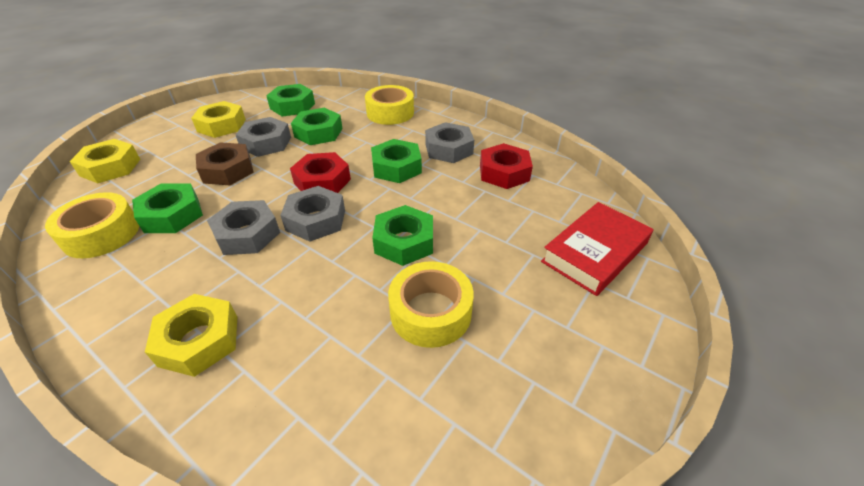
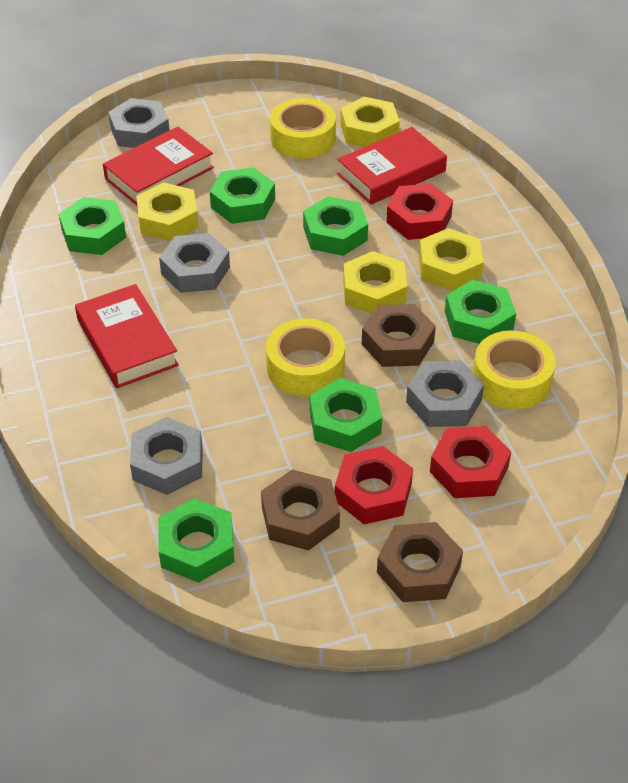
brown nut: [196,142,254,185] = 1 -> [261,470,340,551] [362,304,436,367] [377,522,463,602] = 3
green nut: [132,184,203,233] [266,84,315,117] [291,108,343,145] [371,139,422,183] [372,205,433,266] = 5 -> [59,197,126,255] [158,498,234,583] [210,167,275,224] [303,196,368,256] [310,378,382,452] [445,280,516,344] = 6
red book: [541,202,653,296] = 1 -> [75,284,179,388] [103,127,214,205] [337,127,447,204] = 3
red nut: [290,152,351,193] [480,143,533,189] = 2 -> [335,446,413,524] [386,183,453,240] [430,426,511,498] = 3
yellow nut: [69,139,140,183] [145,294,237,377] [191,101,246,138] = 3 -> [136,182,199,241] [340,97,400,147] [343,251,407,314] [419,228,484,291] = 4

